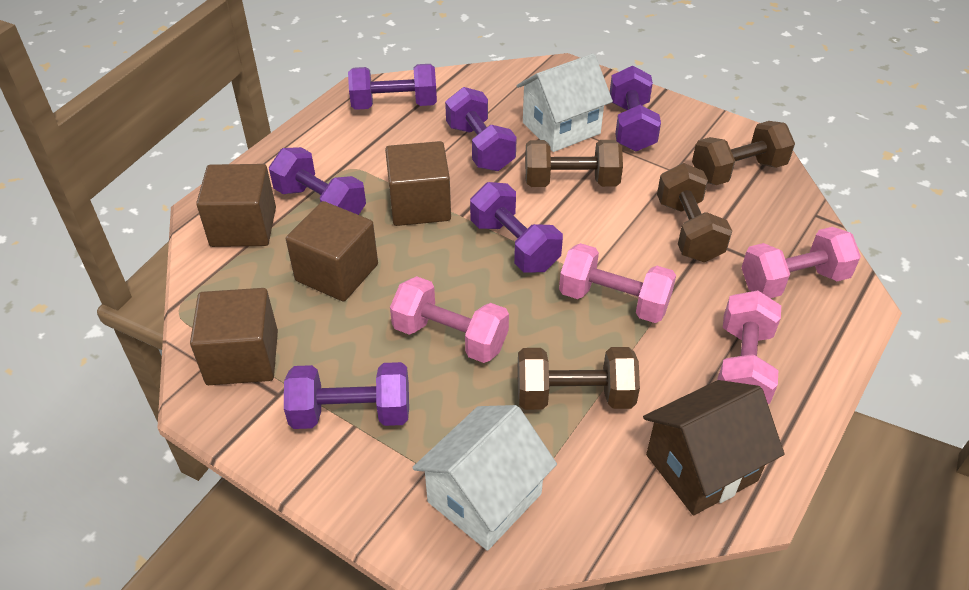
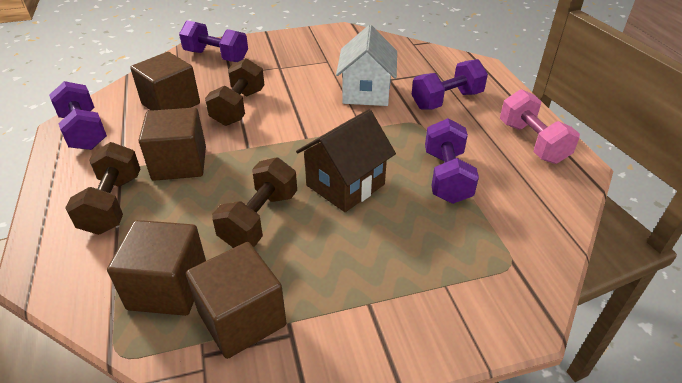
brown dumbbell: [517,347,640,410] [525,140,623,187] [657,163,732,262] [692,121,795,185] = 4 -> [65,142,140,235] [205,58,264,126] [212,157,297,248] = 3
pink dumbbell: [390,276,509,363] [559,243,676,323] [717,290,781,404] [741,227,861,298] = 4 -> [500,89,580,164] = 1
purple dumbbell: [269,147,366,215] [284,362,409,429] [348,64,437,110] [445,87,517,171] [470,182,563,273] [610,66,661,151] = 6 -> [49,81,107,150] [179,20,248,62] [412,59,488,110] [425,118,479,204] = 4
white house: [412,405,557,551] [516,53,613,152] = 2 -> [336,25,397,106] = 1

